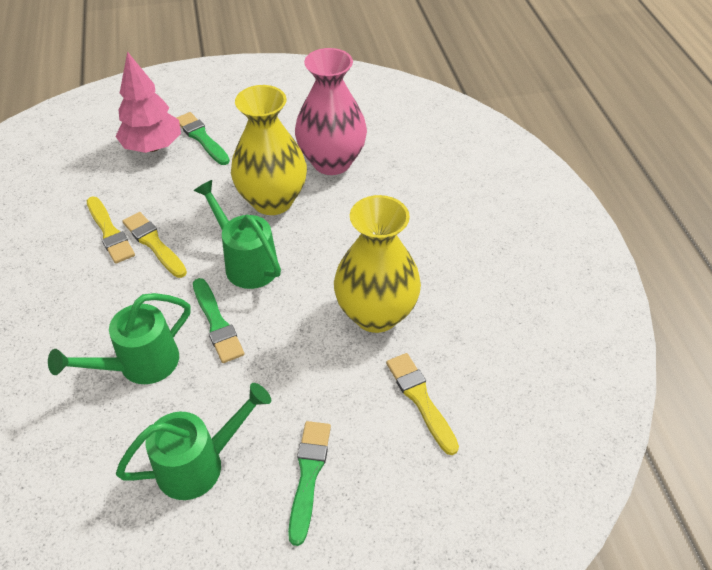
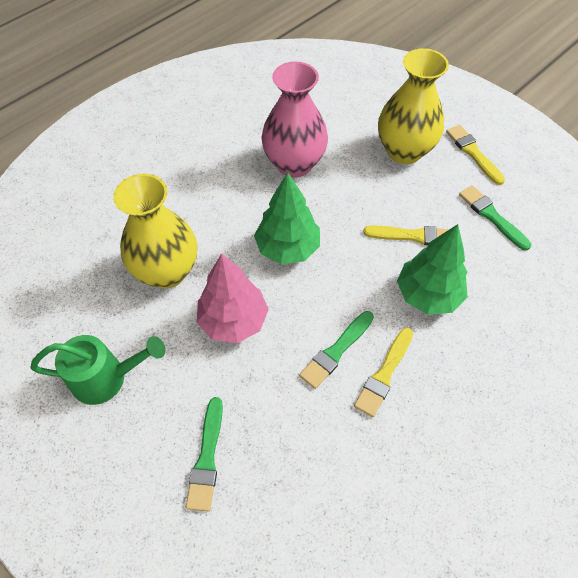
green tree: none = 0 -> [254,172,320,264] [397,224,468,315] = 2
green watering can: [48,293,191,384] [116,383,271,500] [193,180,281,289] = 3 -> [31,335,166,405] = 1

